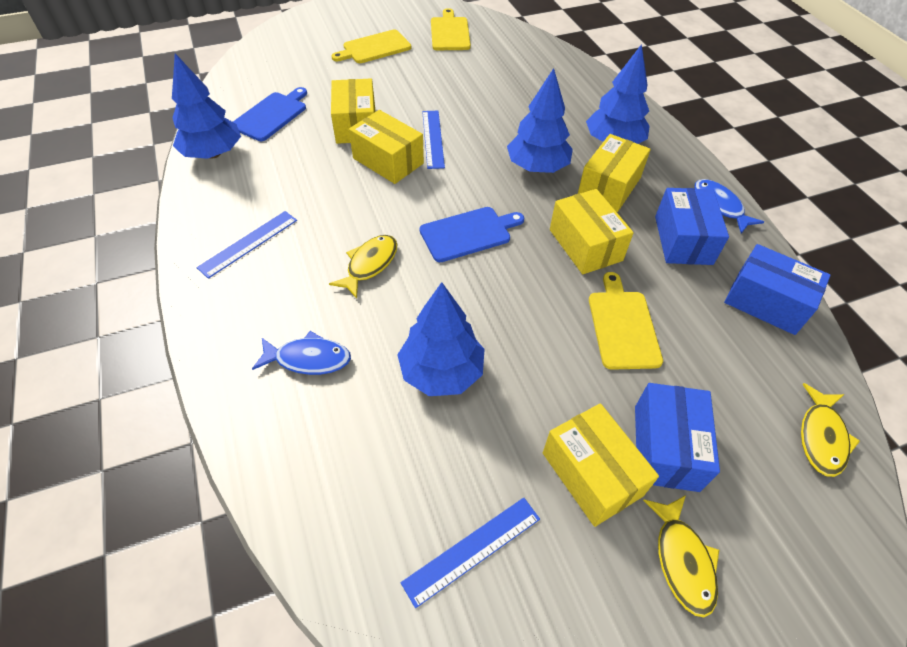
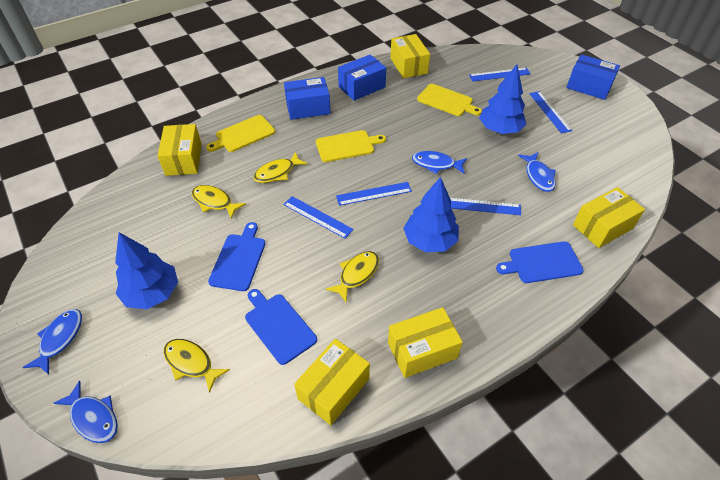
blue cutting board: [233,87,307,141] [419,207,524,262] = 2 -> [208,222,266,291] [245,289,317,365] [496,241,584,283] = 3
blue fish: [252,331,351,375] [694,179,764,234] = 2 -> [23,309,82,375] [53,381,118,443] [412,151,467,174] [518,152,556,192] = 4
blue ruler: [196,211,297,279] [401,498,540,608] [422,111,445,169] = 3 -> [283,196,354,239] [336,182,412,206] [450,198,521,215] [469,68,530,81] [529,91,572,133] = 5
blue tree: [172,53,241,159] [397,282,485,396] [507,68,573,173] [586,44,650,144] = 4 -> [115,232,178,309] [403,177,459,252] [479,64,526,134] = 3
yellow fish: [329,235,397,299] [643,495,719,617] [801,383,860,477] = 3 -> [163,339,230,393] [192,185,246,219] [253,152,308,183] [326,251,379,303] = 4

